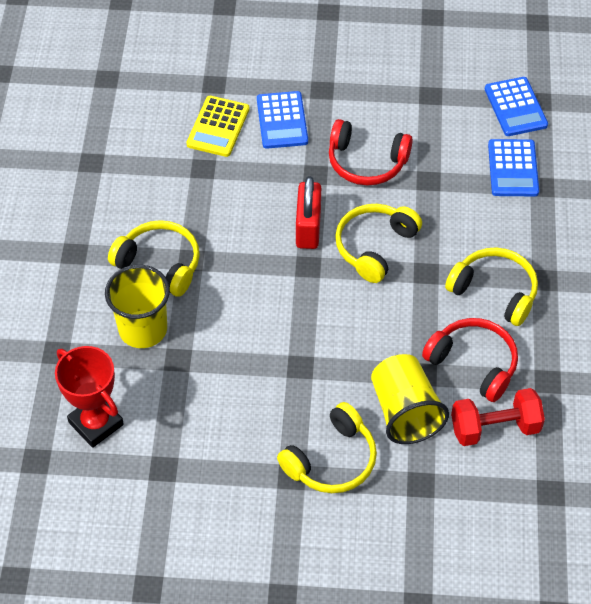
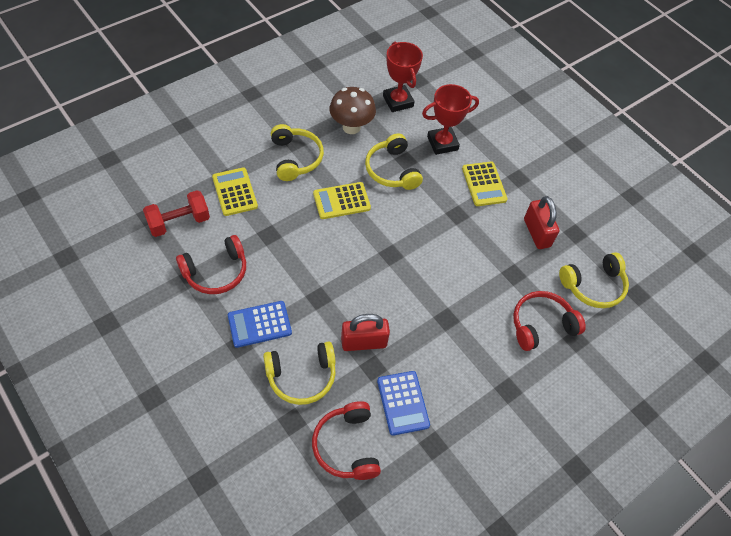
blue calculator: [257,91,308,149] [485,77,548,136] [488,139,539,196] = 3 -> [228,301,292,348] [377,371,430,436] = 2
brown mushroom: none = 0 -> [330,87,376,134] = 1
red headphones: [329,119,413,185] [422,318,518,402] = 2 -> [176,235,246,294] [312,401,381,480] [513,291,586,351] = 3
red padlock: [296,176,321,249] = 1 -> [341,314,390,351] [524,196,559,249] = 2
red trophy: [55,346,124,448] = 1 -> [383,42,423,112] [422,84,479,155] = 2
yellow calculator: [186,96,249,157] = 1 -> [212,167,258,216] [313,182,371,219] [462,162,508,206] = 3
yellow cup: [105,265,170,348] [371,354,449,444] = 2 -> none = 0

